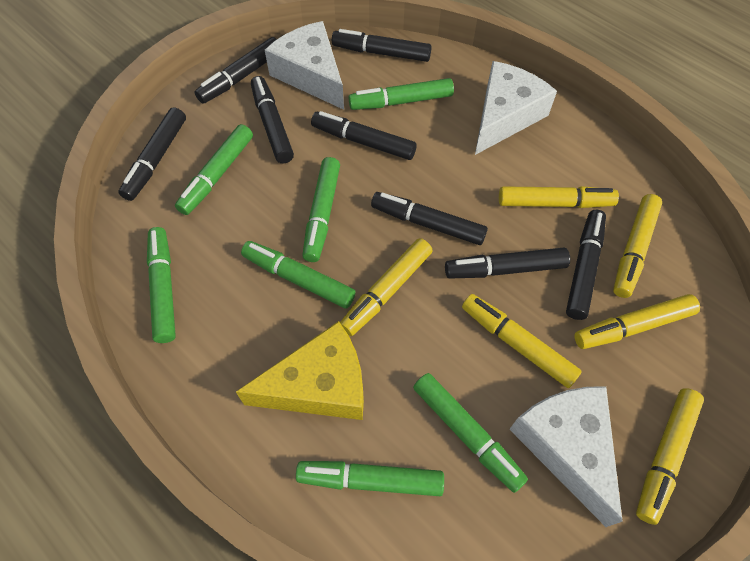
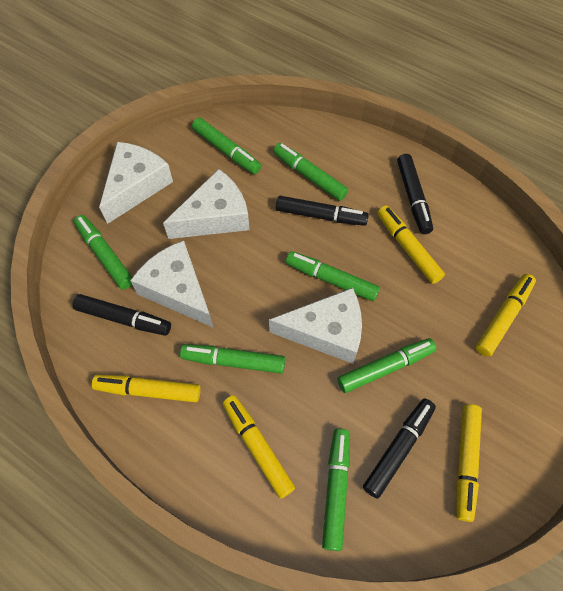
black marker: [118,107,186,201] [195,37,277,104] [251,76,294,163] [311,111,417,160] [332,29,432,62] [371,192,488,245] [445,248,570,278] [566,210,606,320] = 8 -> [72,294,171,336] [276,196,369,226] [363,398,436,499] [397,154,433,234] = 4
white cheese: [265,21,344,110] [475,61,557,155] [509,386,623,527] = 3 -> [99,142,173,224] [130,240,213,327] [163,169,250,239] [269,288,362,364] = 4
yellow cheese: [236,321,364,420] = 1 -> none = 0
yellow marker: [340,238,432,336] [462,294,582,388] [499,186,619,208] [575,294,700,349] [613,194,662,298] [636,388,704,525] = 6 -> [92,375,201,402] [223,395,295,499] [377,205,445,284] [456,404,482,522] [476,274,536,357] = 5

